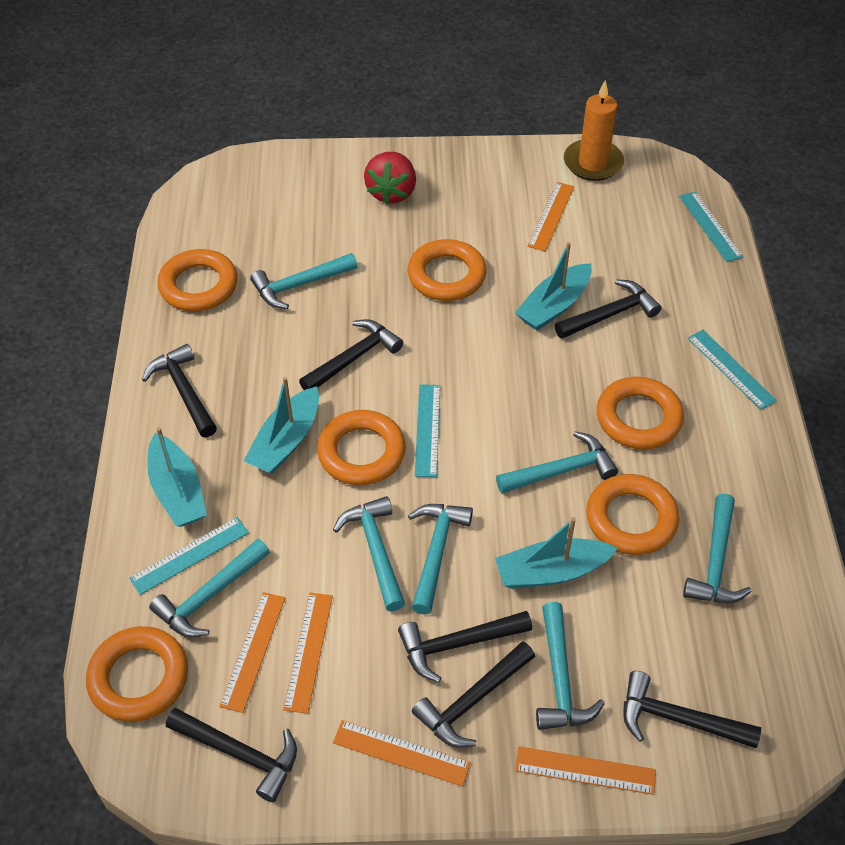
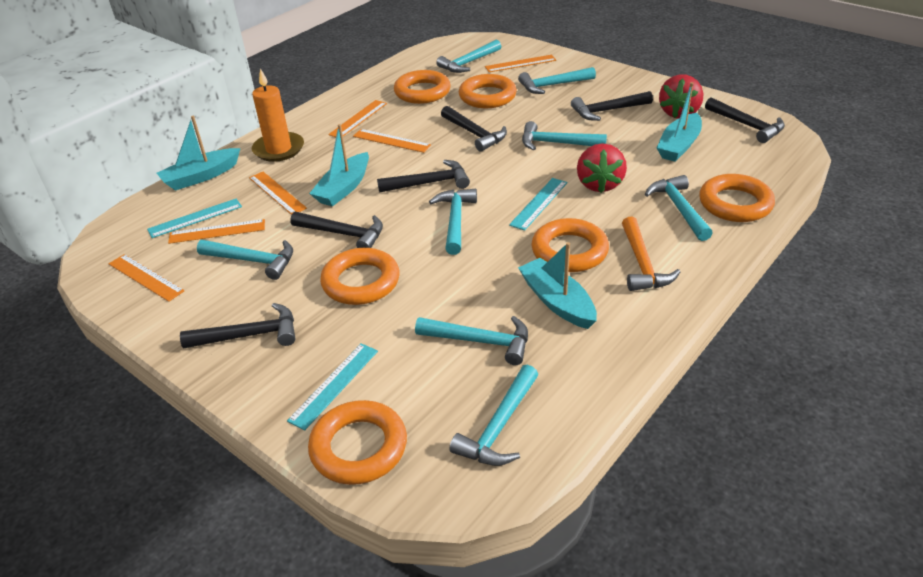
black hammer: [142,344,217,437] [166,708,297,802] [299,319,403,390] [398,611,532,682] [412,641,535,748] [555,279,662,339] [623,671,761,748] = 7 -> [180,303,295,349] [290,212,383,248] [377,160,470,193] [441,106,507,152] [571,91,653,121] [705,97,785,143] = 6
orange hammer: none = 0 -> [622,217,680,291] = 1
orange ruler: [219,592,285,713] [283,593,333,714] [333,720,471,786] [515,746,656,795] [527,182,574,251] = 5 -> [109,254,184,302] [168,219,265,244] [249,172,307,215] [328,100,387,137] [353,129,431,153] [485,55,556,72] = 6
red strawberry: [364,152,416,205] = 1 -> [577,143,627,193] [659,74,703,119] = 2
turquoise hammer: [149,539,270,637] [250,253,358,309] [333,496,405,612] [408,504,473,615] [496,431,618,493] [536,602,605,730] [683,494,752,603] = 7 -> [197,240,293,280] [415,316,528,365] [429,188,477,255] [436,39,501,73] [449,365,538,466] [518,67,596,94] [522,121,607,150] [645,175,713,241] = 8
turquoise ruler: [129,517,249,595] [415,384,440,477] [679,192,743,262] [688,330,777,410] = 4 -> [147,198,242,238] [287,343,378,430] [509,178,567,231] = 3

